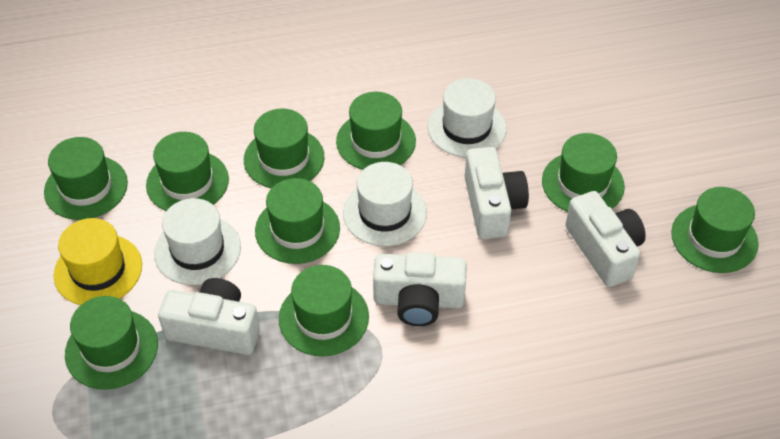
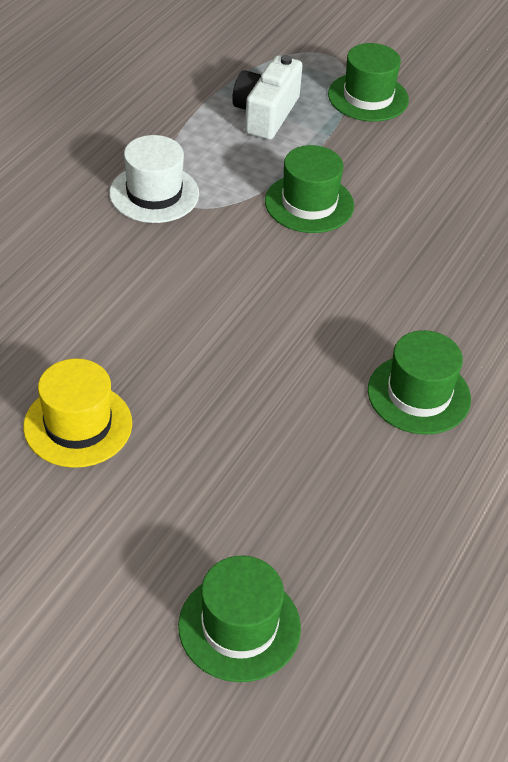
green hat: [44,137,128,220] [65,296,158,390] [146,132,229,211] [244,108,324,188] [255,178,340,264] [279,265,369,356] [336,92,416,170] [542,133,625,212] [671,187,759,273] = 9 -> [178,556,301,682] [265,145,354,233] [328,43,409,122] [368,330,471,435] = 4
white camera: [158,278,260,355] [373,252,467,326] [465,147,529,239] [565,191,646,287] = 4 -> [232,55,303,140] = 1
white hat: [154,198,241,285] [343,162,427,246] [428,78,507,157] = 3 -> [109,135,199,223] = 1

